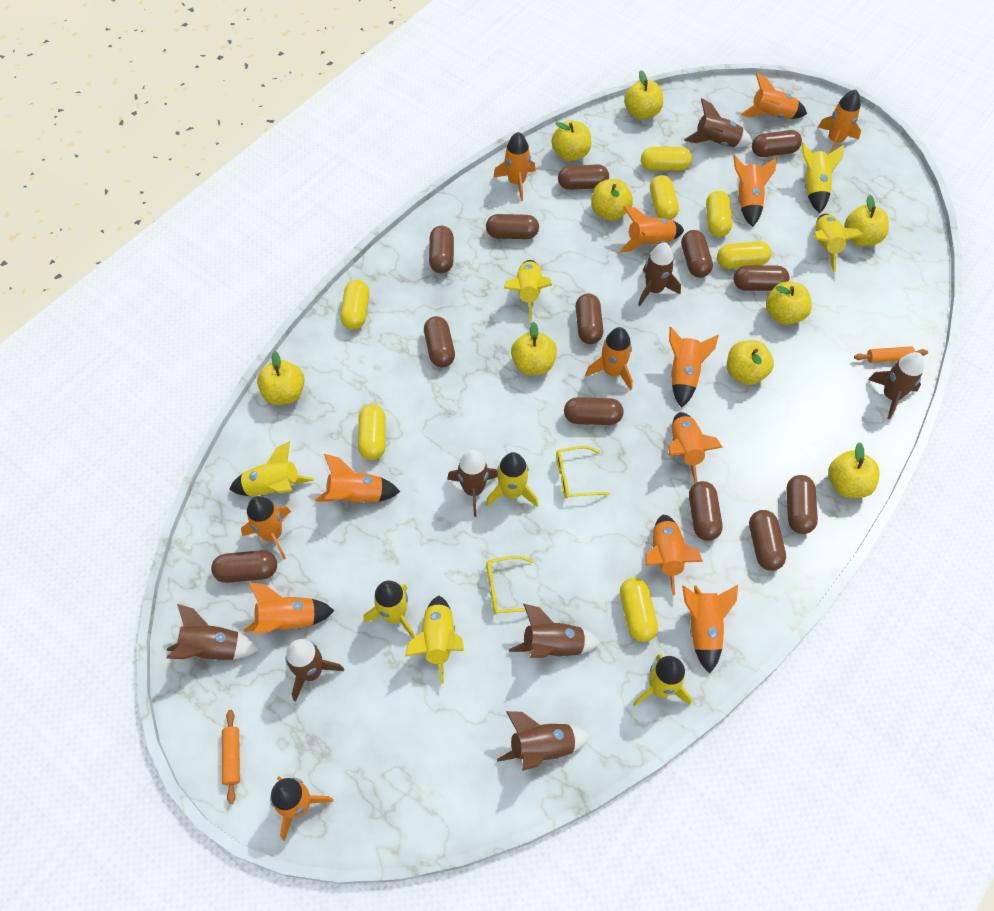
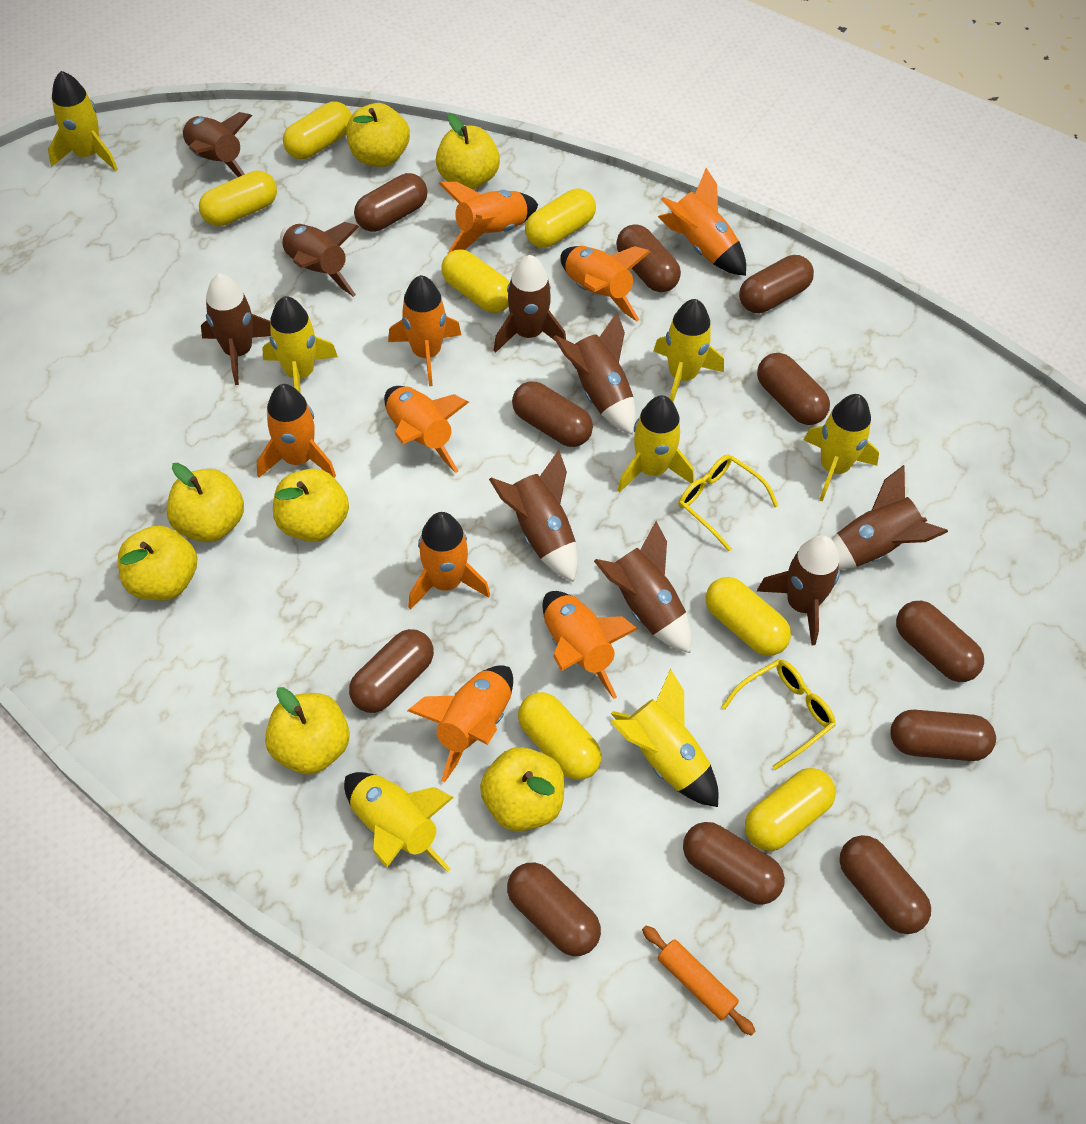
brown capsule: [211,550,277,583] [424,316,455,367] [429,226,454,273] [486,214,539,239] [558,164,609,190] [564,397,623,425] [575,293,603,344] [681,230,713,278] [689,481,722,541] [734,266,790,291] [749,510,786,571] [752,130,802,157] [786,475,818,534] = 13 -> [349,629,434,713] [354,173,427,232] [507,863,601,956] [512,382,593,447] [616,224,681,292] [683,822,785,905] [739,255,814,313] [757,353,830,425] [840,835,931,934] [890,710,996,761] [896,601,984,682] = 11
brown rocket: [166,604,259,661] [285,639,344,702] [447,450,498,517] [497,711,590,771] [509,604,601,658] [638,242,681,306] [684,98,752,147] [868,352,924,419] = 8 -> [182,112,252,177] [201,273,271,385] [280,222,359,297] [489,450,578,582] [494,255,566,353] [553,312,636,434] [594,521,692,653] [757,535,840,645] [832,465,948,570] = 9
orange rocket: [241,496,291,559] [244,583,335,634] [270,776,334,841] [315,454,400,504] [493,132,536,201] [585,327,633,390] [619,206,684,253] [645,515,703,595] [668,412,723,483] [669,327,719,408] [682,585,738,674] [733,155,777,227] [740,73,807,119] [818,89,861,154] = 14 -> [257,384,336,478] [384,386,469,473] [388,275,461,386] [407,665,513,782] [408,512,490,610] [439,182,538,253] [543,591,638,699] [560,246,651,321] [657,168,746,276] = 9
orange rolling pin: [222,710,240,804] [854,346,928,363] = 2 -> [642,926,755,1036] = 1
yellow apple: [257,351,305,405] [511,322,557,375] [551,120,591,161] [591,179,633,221] [624,70,663,120] [727,340,774,385] [766,281,812,325] [828,442,879,498] [844,195,889,246] = 9 -> [118,525,197,601] [167,463,244,542] [265,687,350,774] [273,468,349,542] [347,103,410,167] [436,114,500,189] [480,747,564,831] = 7
yellow rocket: [229,441,314,496] [363,581,415,639] [405,596,464,684] [486,452,538,507] [504,260,552,321] [633,654,692,706] [801,142,844,213] [814,214,864,272] = 8 -> [48,71,118,171] [262,296,338,394] [344,772,454,872] [610,669,718,807] [617,395,694,493] [654,299,724,402] [804,394,879,502] = 7

